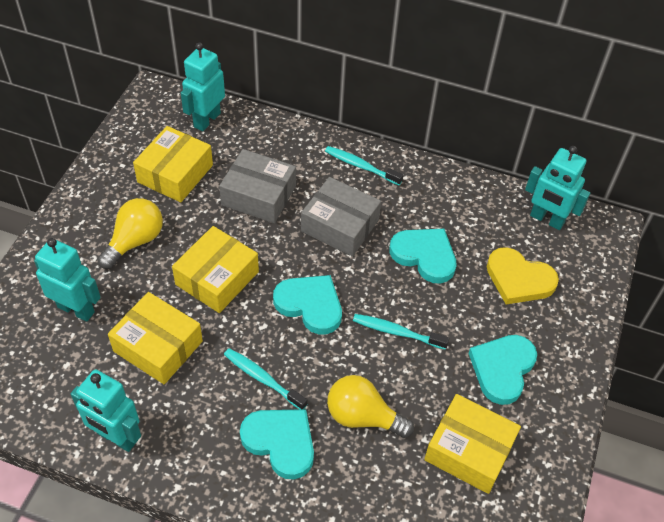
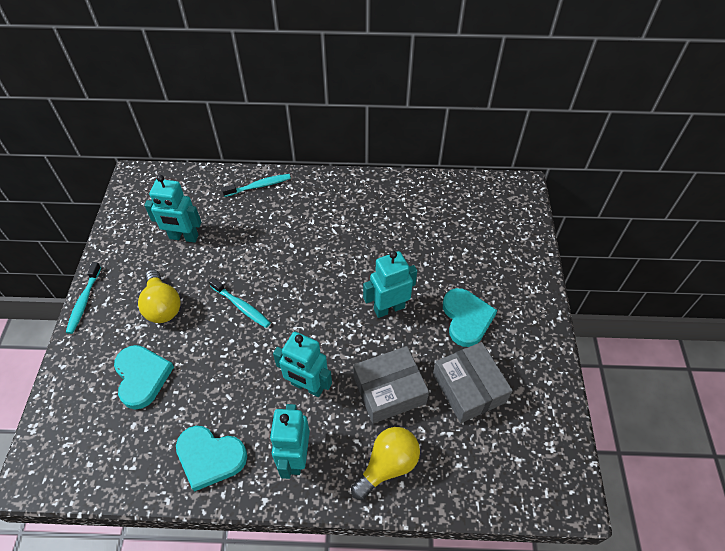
turquoise heart: [240,409,314,479] [273,275,342,334] [389,229,457,283] [468,335,537,405] = 4 -> [114,345,174,409] [176,426,247,492] [443,288,497,347] = 3
yellow box: [108,292,203,384] [133,126,213,202] [172,226,259,313] [424,394,521,494] = 4 -> none = 0
yellow heart: [487,247,559,305] = 1 -> none = 0

